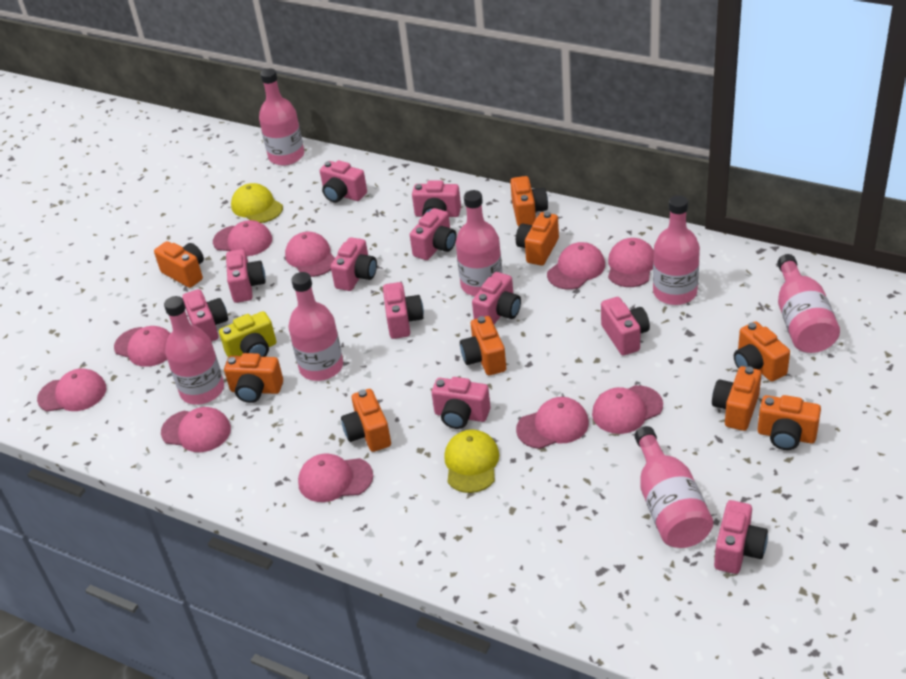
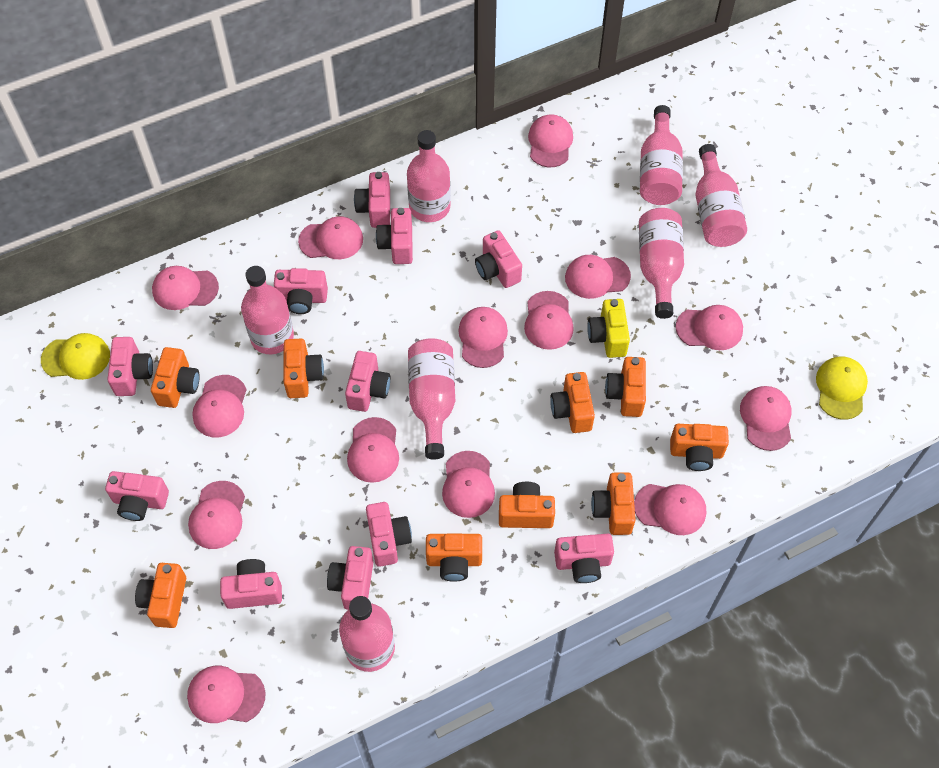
pink cap: [37,368,106,412] [114,326,170,367] [161,407,231,452] [213,220,272,256] [285,232,335,277] [298,454,373,502] [516,397,589,449] [547,242,605,290] [592,385,663,434] [608,238,654,287] = 10 -> [152,266,219,310] [187,665,266,723] [188,481,245,549] [192,375,247,438] [298,216,363,259] [347,417,399,483] [442,451,495,518] [458,307,508,368] [524,291,574,350] [528,114,573,167] [565,255,631,299] [634,484,706,535] [676,305,743,350] [740,386,792,451] = 14

